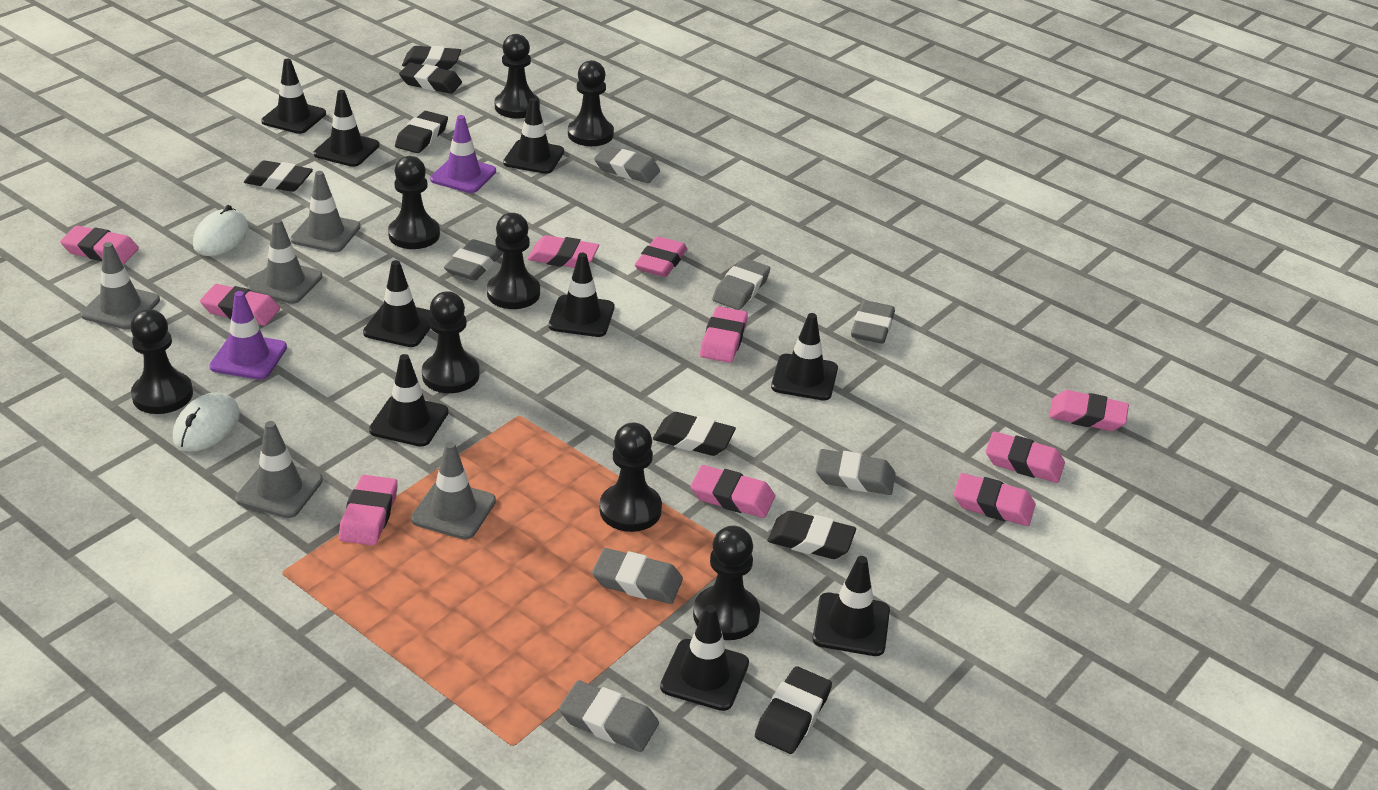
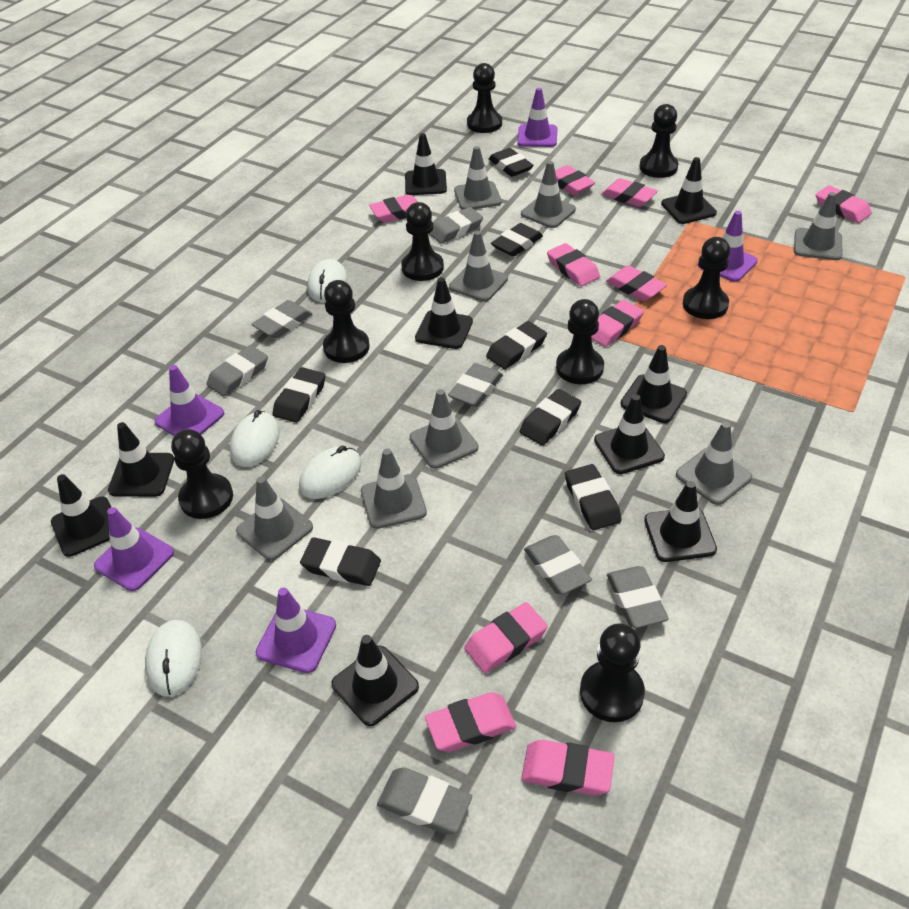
grey traffic cone: [81,242,160,329] [235,421,323,518] [248,218,323,304] [290,171,360,252] [411,442,496,539] = 5 -> [236,476,313,560] [361,448,427,529] [410,389,478,469] [449,231,508,301] [454,146,502,210] [521,161,576,228] [676,422,752,505] [794,192,842,260] = 8
purple traffic cone: [209,291,287,380] [430,115,496,193] = 2 -> [94,507,174,591] [155,365,224,436] [256,587,336,673] [517,88,558,147] [698,211,758,282] = 5
white mouse: [173,393,240,452] [193,205,249,256] = 2 -> [145,620,202,697] [230,410,280,467] [299,446,361,499] [307,259,347,302] = 4

